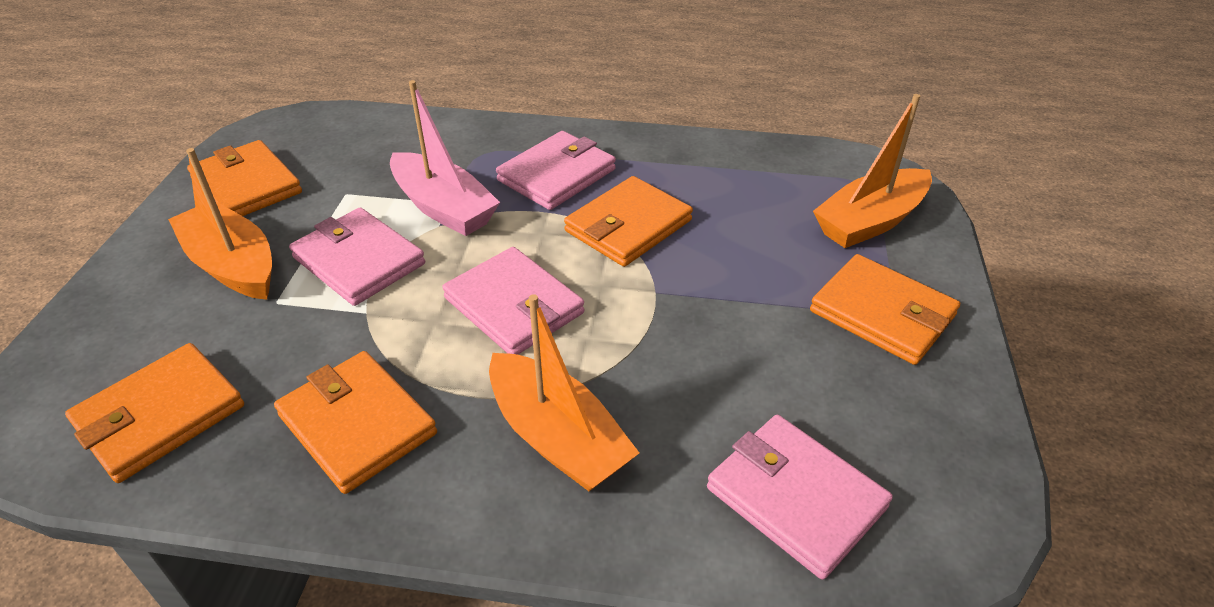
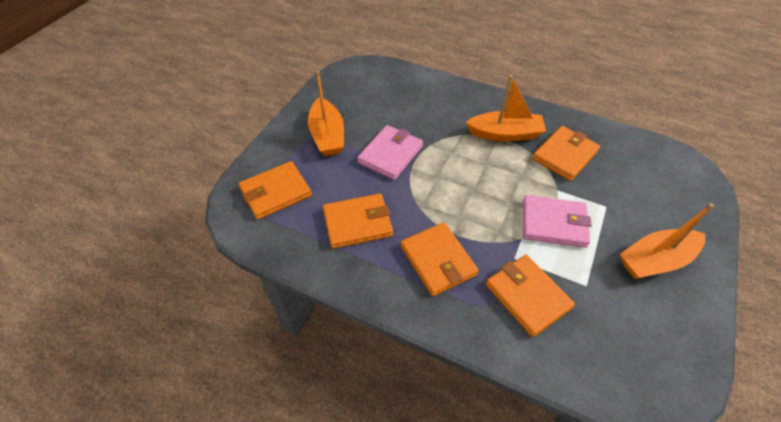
pink boat: [390,80,500,236] = 1 -> none = 0
pink wallet: [289,208,425,306] [442,247,584,354] [496,131,616,210] [707,415,893,580] = 4 -> [357,125,423,180] [523,195,592,248] = 2

